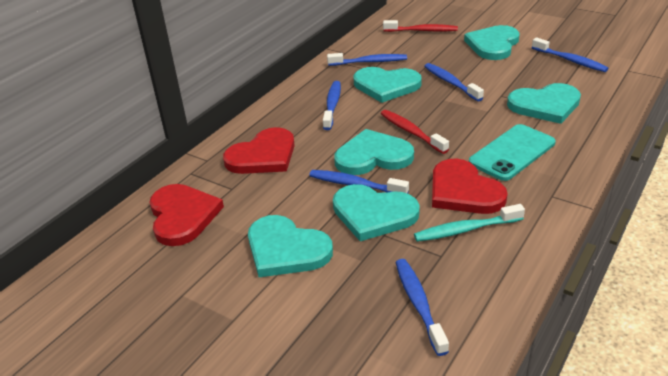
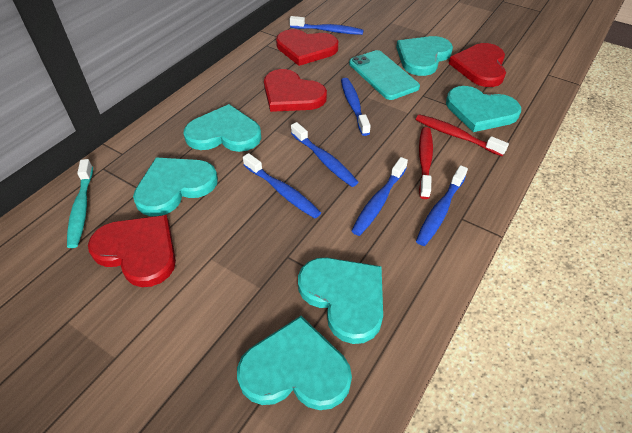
red heart: [149,184,224,246] [223,127,295,174] [432,158,508,214] = 3 -> [88,215,176,287] [264,69,327,112] [276,29,338,66] [449,43,506,87] = 4

